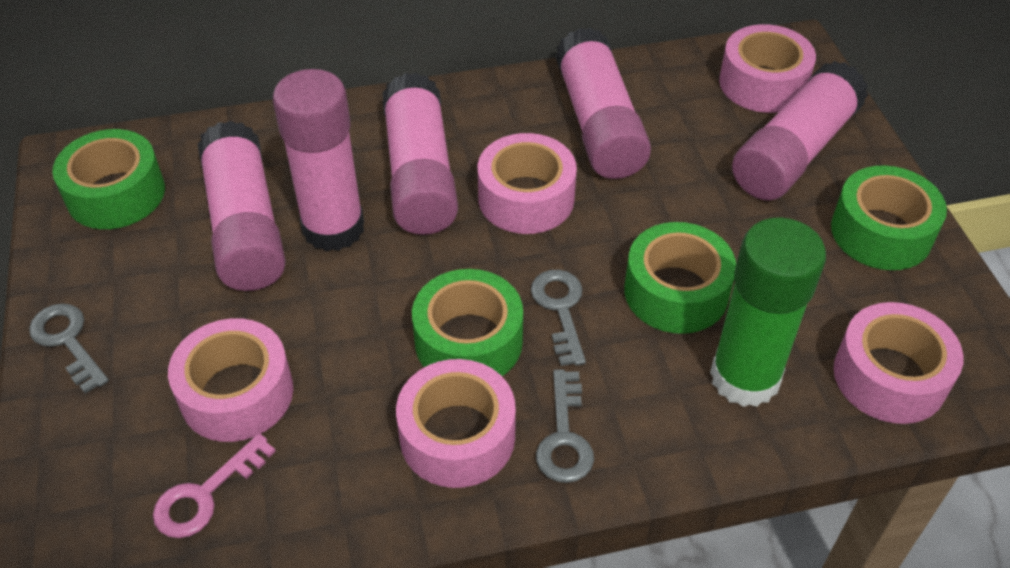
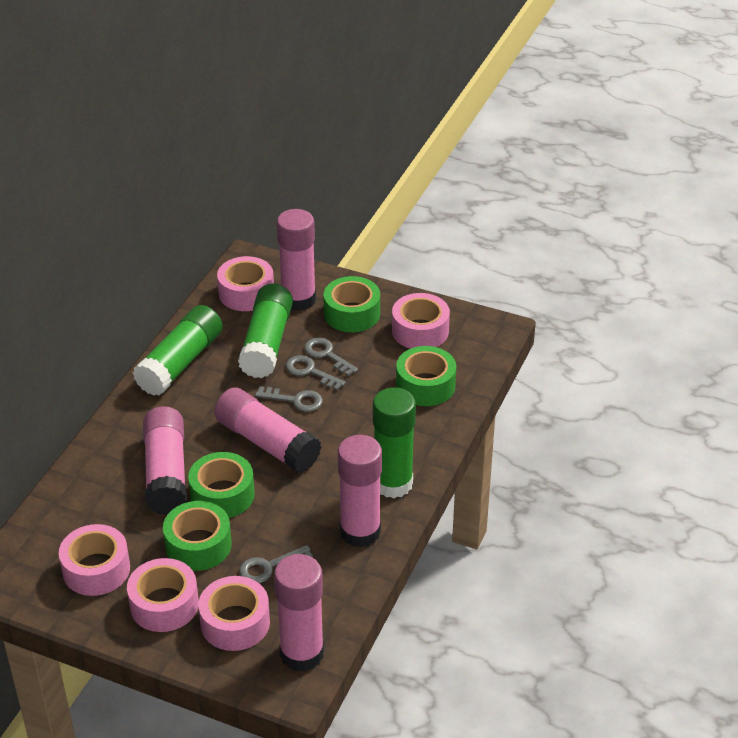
green glue stick: [710,218,826,407] = 1 -> [133,305,223,396] [238,284,293,378] [373,387,416,498] = 3
grey key: [29,303,109,394] [531,270,586,366] [536,369,594,483] = 3 -> [239,545,313,583] [255,386,323,412] [286,355,346,390] [304,338,358,376] = 4
pink key: [153,433,276,538] = 1 -> none = 0

